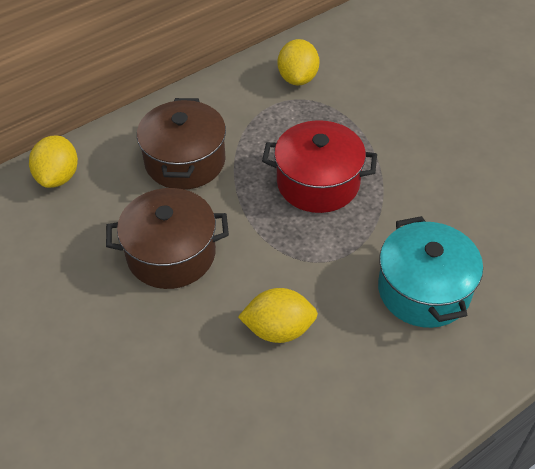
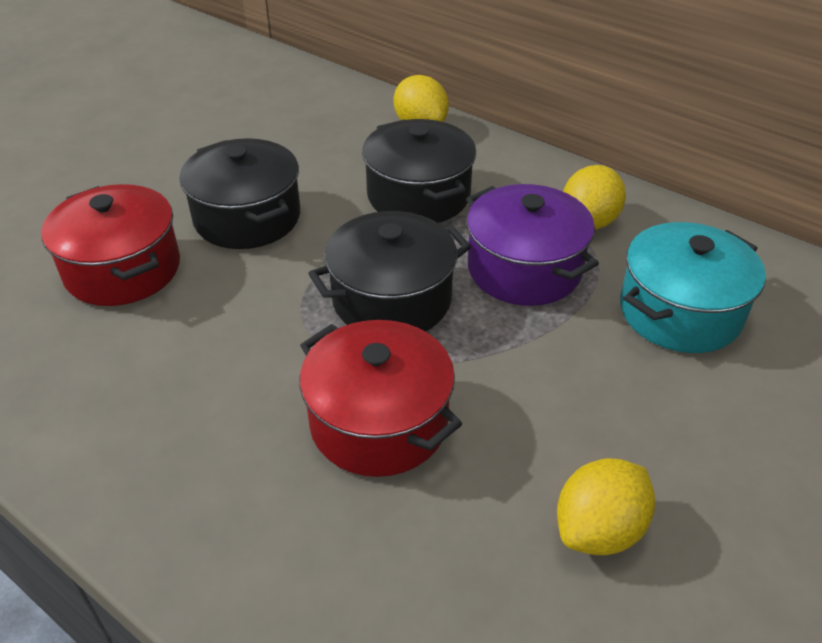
black pot: none = 0 -> [180,138,300,249] [308,211,471,332] [362,119,476,223] = 3
brown pot: [106,188,229,289] [137,98,226,190] = 2 -> none = 0
purple pot: none = 0 -> [466,184,599,306] = 1
red pot: [262,120,377,213] = 1 -> [41,184,180,306] [300,320,462,477] = 2

